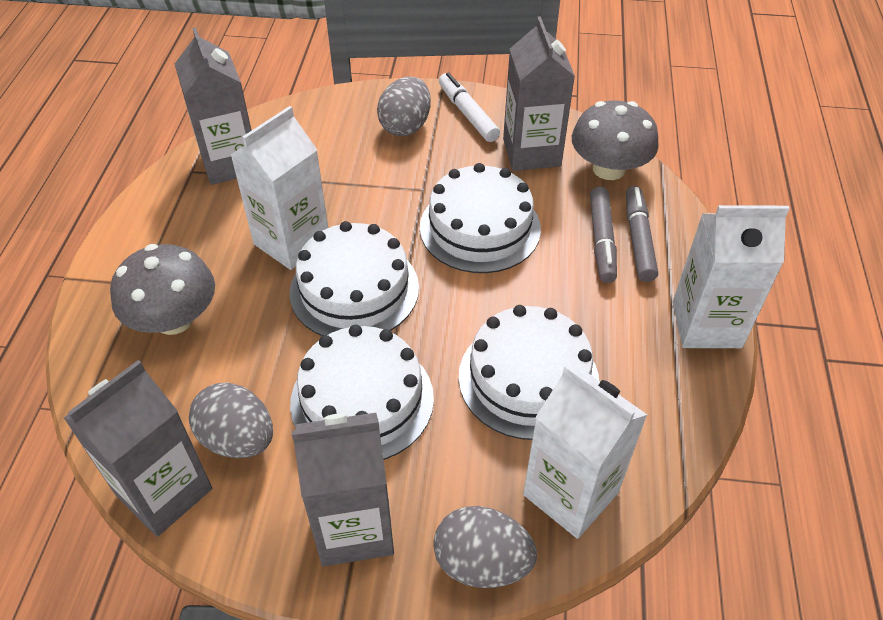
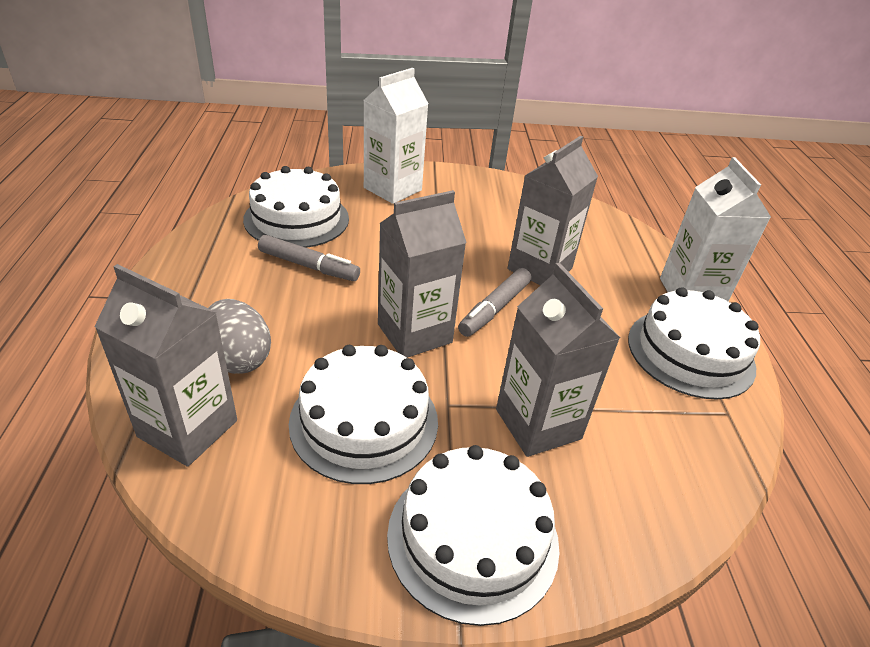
grey egg: [189,383,273,458] [377,76,431,136] [433,506,537,588] = 3 -> [208,299,271,374] = 1
grey mushroom: [110,244,215,335] [572,100,659,180] = 2 -> none = 0
white carton: [231,106,328,270] [523,364,647,539] [673,205,790,348] = 3 -> [364,68,429,204] [660,157,771,302] = 2
white marker: [439,72,500,142] = 1 -> none = 0

